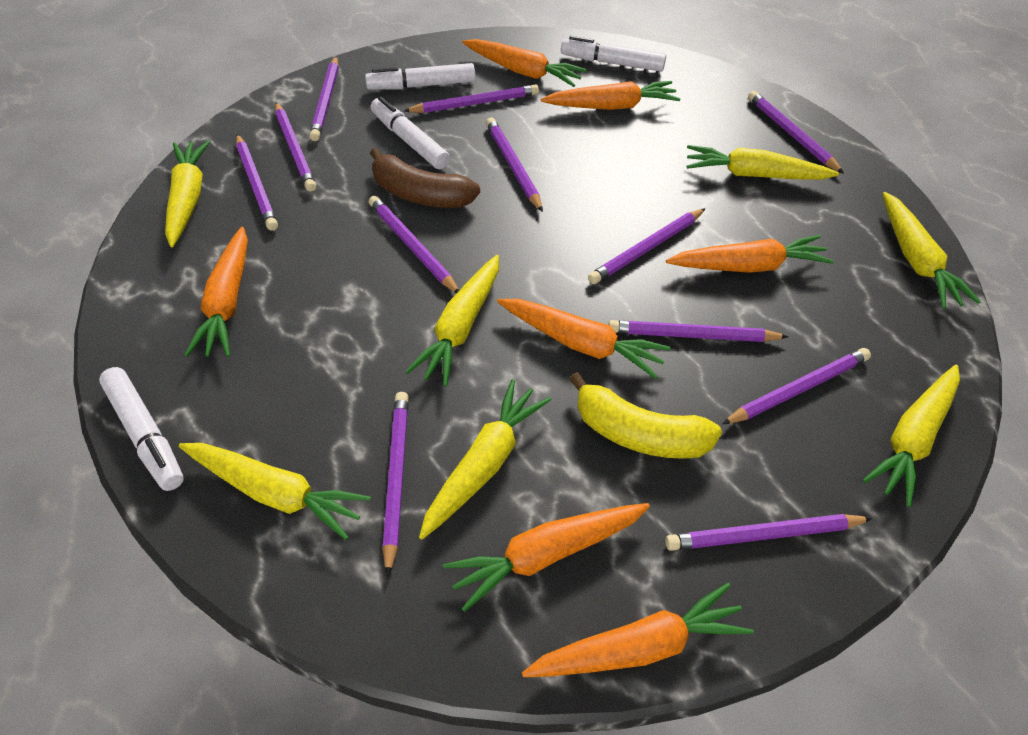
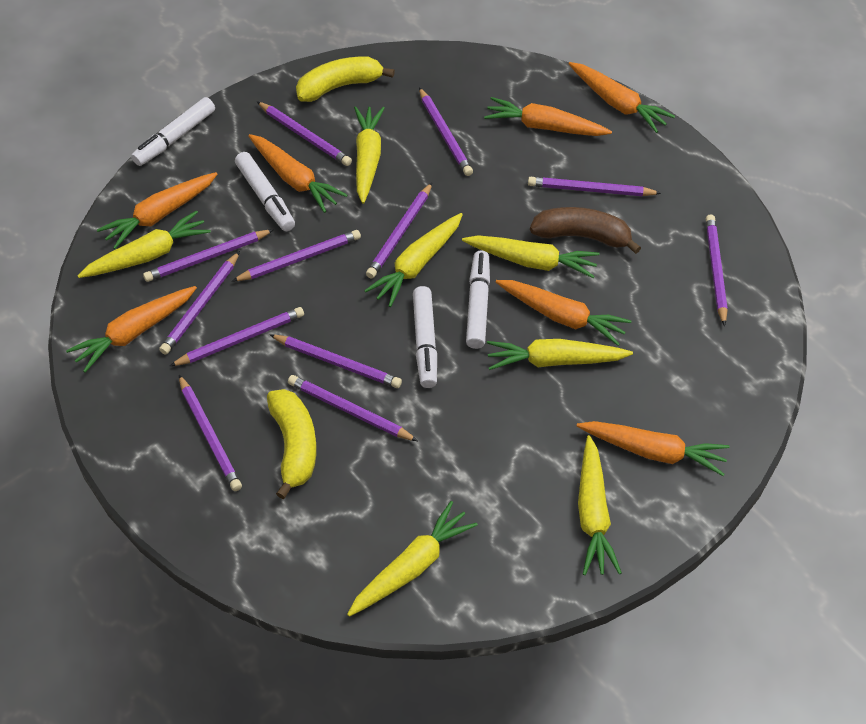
yellow banana: [569,372,722,459] = 1 -> [267,389,317,499] [296,57,395,102] = 2

